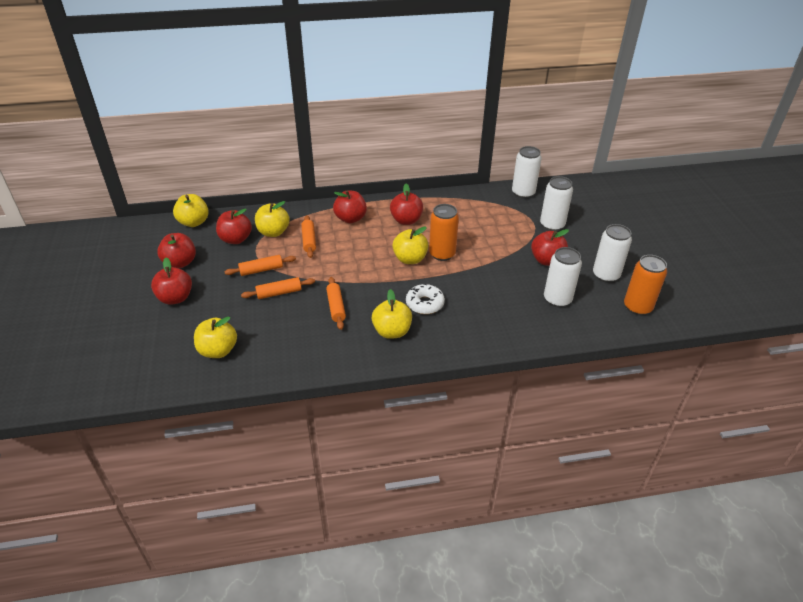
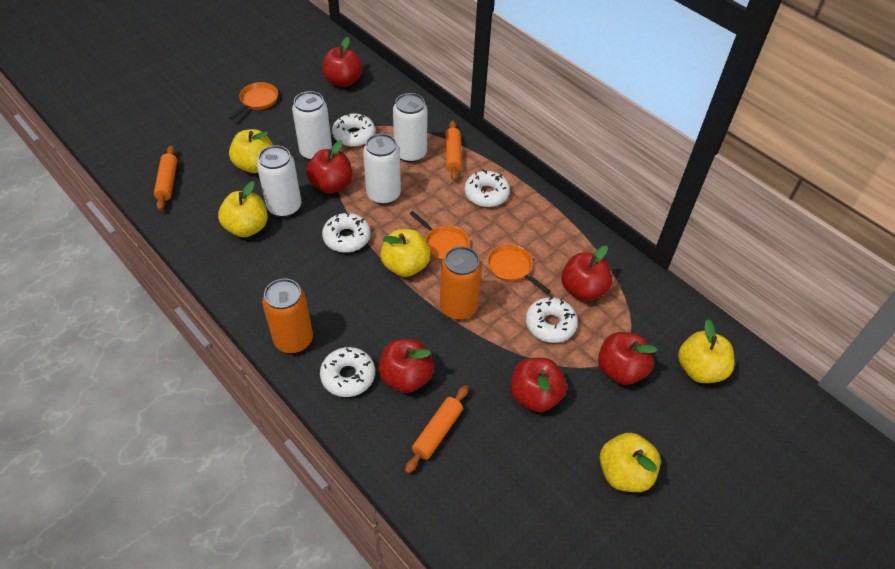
orange pan: none = 0 -> [229,82,278,120] [410,211,470,261] [487,244,550,294] = 3
orange rolling pin: [224,255,296,276] [241,277,315,299] [301,215,316,258] [326,277,346,330] = 4 -> [154,145,177,210] [405,385,468,474] [445,120,462,181] = 3
white donut: [406,283,445,314] = 1 -> [320,347,375,397] [322,212,370,253] [332,113,375,147] [465,170,510,207] [526,297,578,343] = 5

